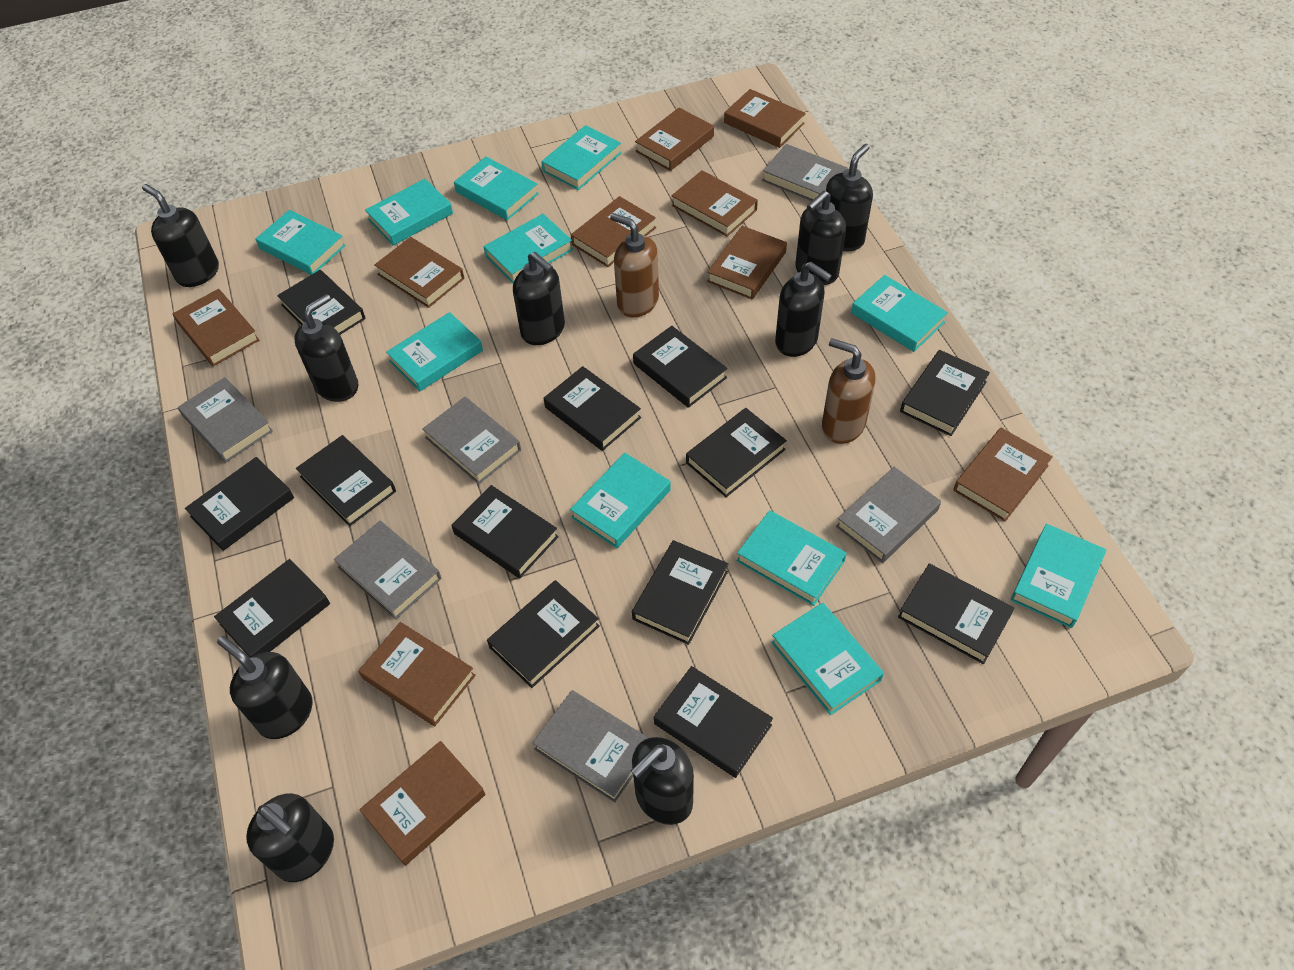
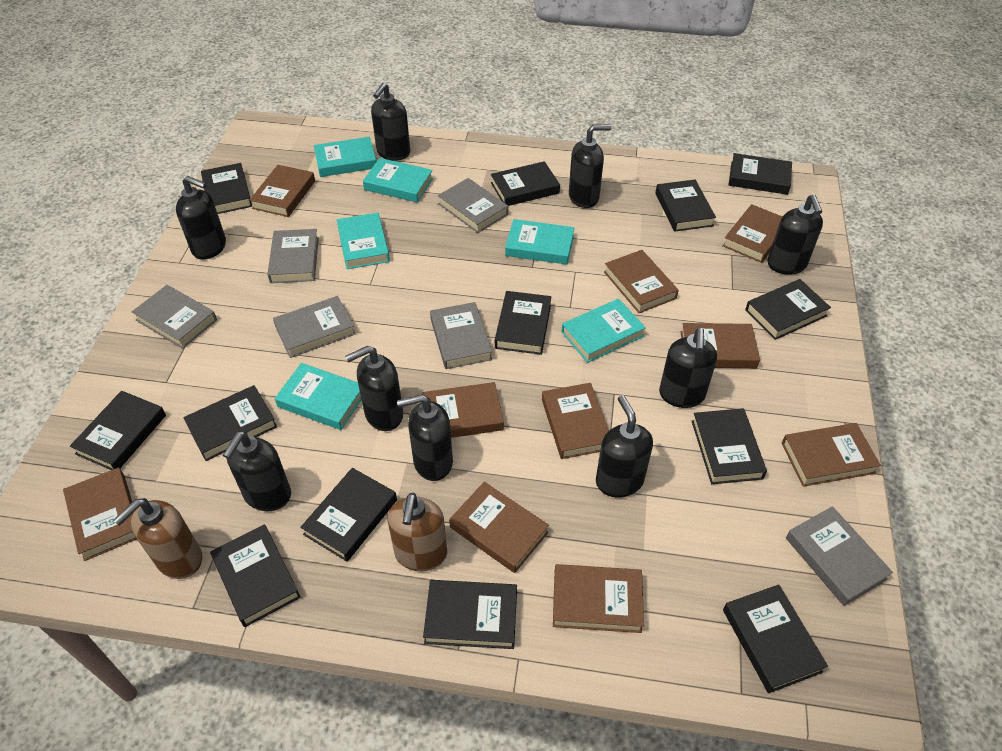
turquoise book: [255,210,346,275] [365,179,453,246] [386,312,483,392] [454,156,539,220] [483,214,573,283] [541,125,622,190] [570,453,671,548] [737,510,847,606] [771,603,884,715] [851,275,948,352] [1010,524,1106,628] = 11 -> [275,363,361,430] [314,137,376,177] [337,213,390,269] [363,158,433,203] [505,219,575,264] [562,299,646,363] = 6

